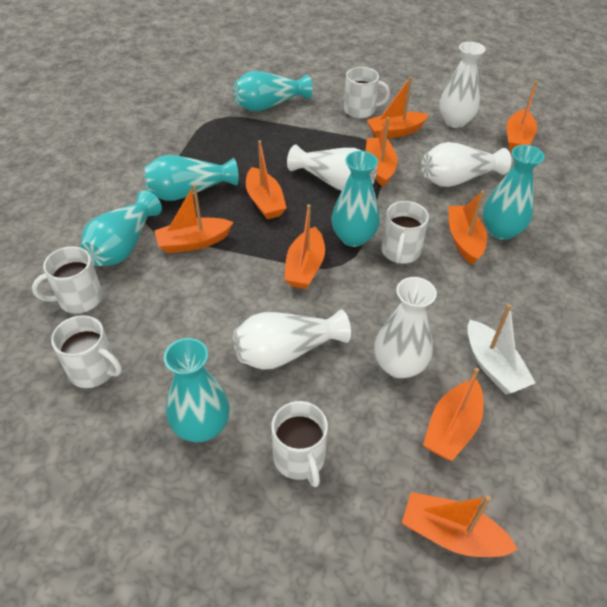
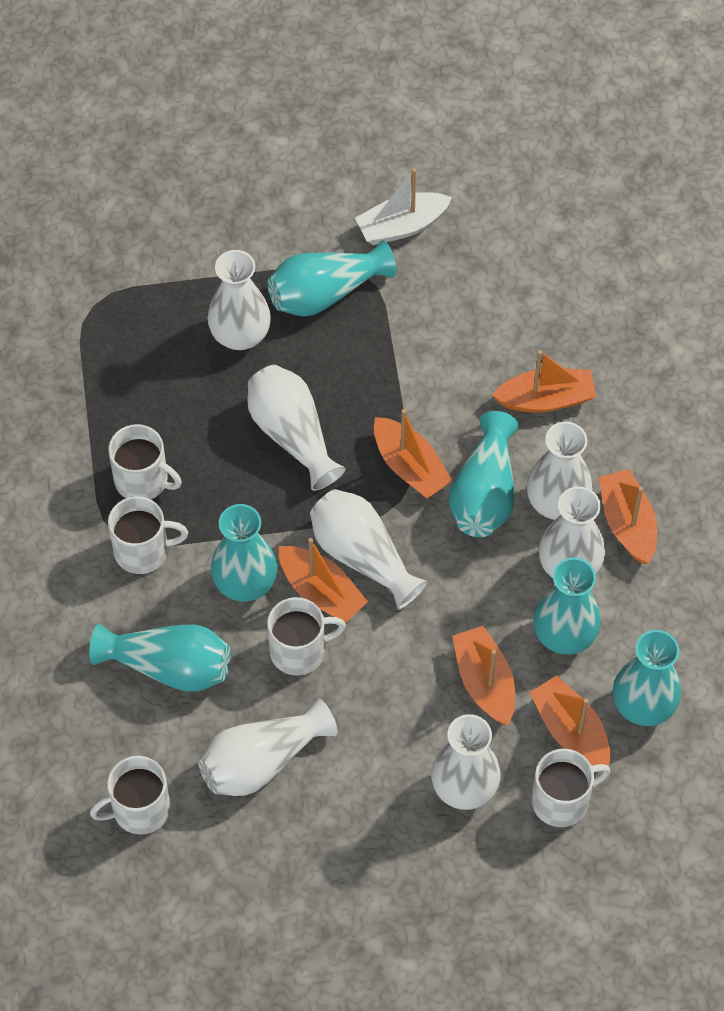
orange boat: [154,184,233,253] [246,140,287,219] [284,204,325,289] [366,117,398,187] [367,76,429,138] [402,492,518,557] [423,368,483,461] [448,190,487,265] [506,81,538,151] = 9 -> [279,538,368,623] [374,409,453,498] [452,626,515,725] [492,350,596,413] [529,675,611,766] [599,469,657,564] = 6
white vase: [233,309,351,370] [287,145,377,191] [374,277,437,379] [421,142,511,187] [439,42,486,128] = 5 -> [199,698,338,796] [208,250,271,350] [247,365,346,491] [310,489,428,610] [431,714,501,810] [527,422,592,520] [539,487,605,578] = 7

